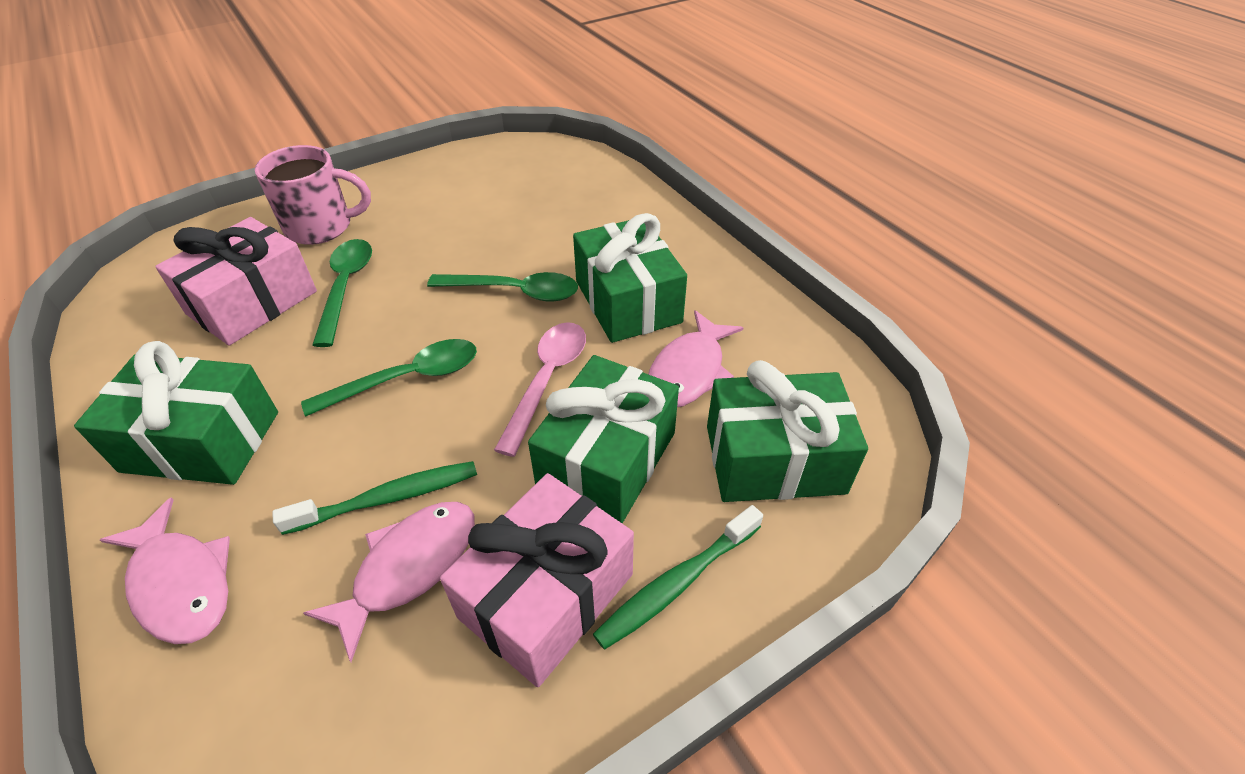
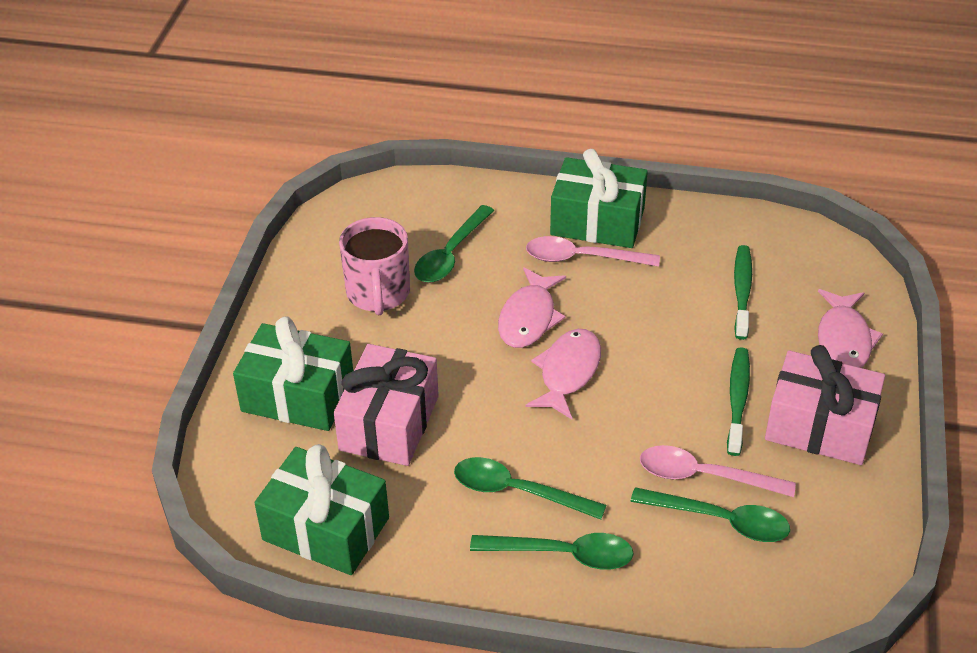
green gift: [74,341,278,485] [528,355,679,523] [573,213,687,343] [707,360,868,502] = 4 -> [233,316,353,431] [254,444,389,575] [550,149,648,248] = 3
green spoon: [301,339,477,417] [313,239,372,347] [427,272,578,302] = 3 -> [414,205,494,283] [454,457,606,520] [470,533,634,570] [630,487,790,542] = 4
pink spoon: [494,322,586,457] = 1 -> [526,236,660,267] [640,445,796,497] = 2

